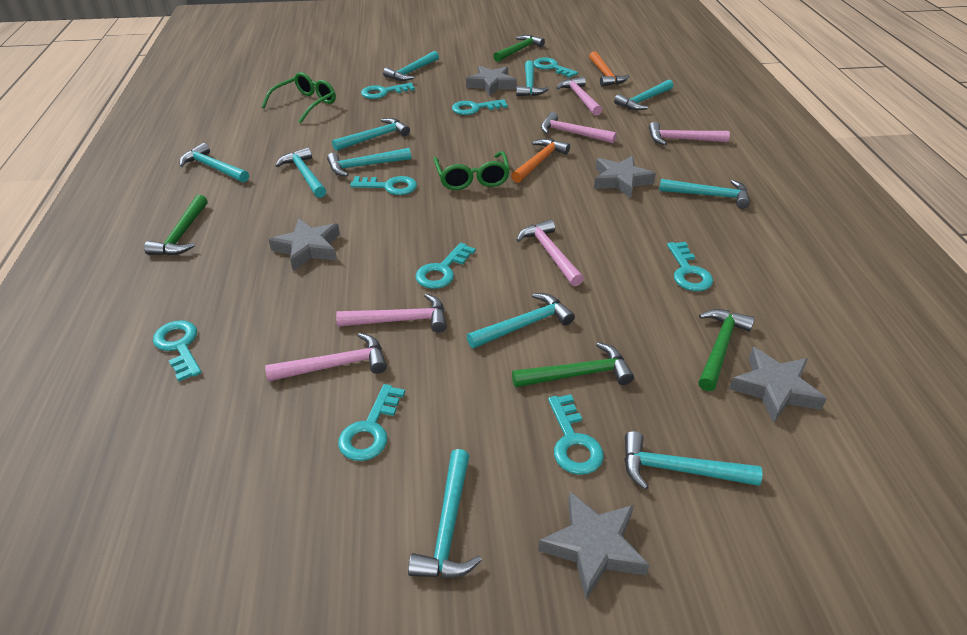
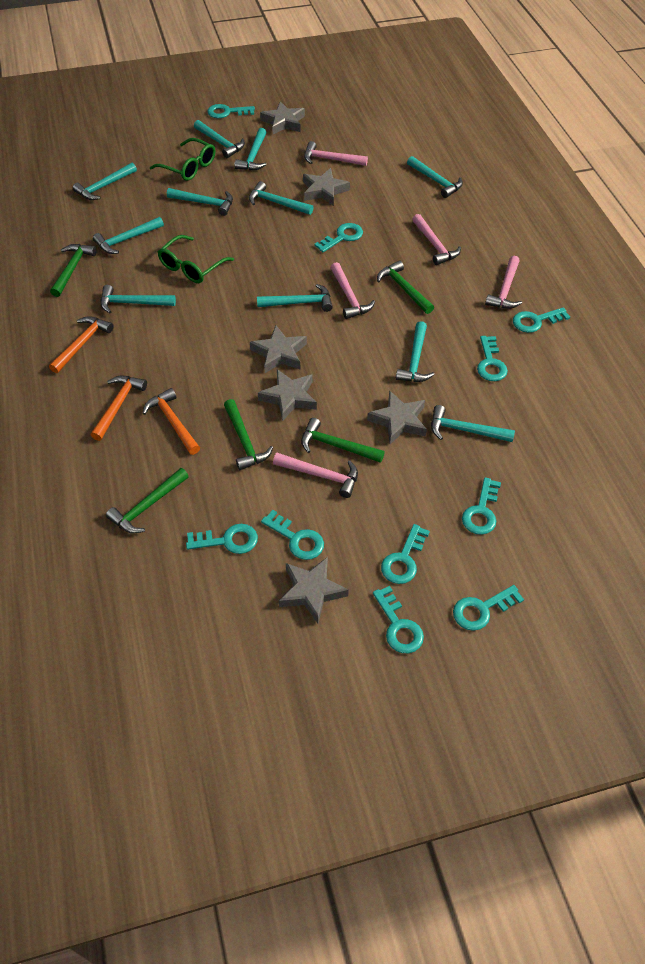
green hammer: [144,195,208,256] [493,35,545,62] [512,342,634,388] [698,309,755,391] = 4 -> [50,244,97,297] [106,468,189,533] [224,399,273,470] [301,418,385,463] [377,260,434,314] = 5
grey star: [269,218,340,271] [466,66,517,96] [538,492,649,599] [594,156,656,198] [729,347,827,423] = 5 -> [250,325,307,373] [258,369,317,421] [260,101,305,134] [279,557,349,624] [303,168,350,206] [367,390,427,444] = 6
orange hammer: [511,139,570,183] [589,51,629,87] = 2 -> [49,316,113,373] [91,376,147,441] [142,388,200,455] = 3
pink hammer: [265,333,387,382] [336,294,447,333] [516,219,584,286] [541,112,616,143] [556,76,602,116] [649,122,730,145] = 6 -> [273,453,358,498] [304,141,368,166] [330,262,375,319] [412,214,461,265] [485,256,522,309] = 5
turquoise key: [153,320,202,382] [338,384,405,461] [350,176,417,195] [361,83,415,99] [415,243,476,289] [452,99,508,115] [534,58,578,78] [548,394,604,475] [667,242,713,291] = 9 -> [186,524,258,554] [207,104,255,118] [261,510,324,560] [314,223,363,252] [373,586,424,653] [381,524,430,584] [453,585,524,631] [462,477,501,535] [477,336,508,381] [513,307,570,333] = 10

